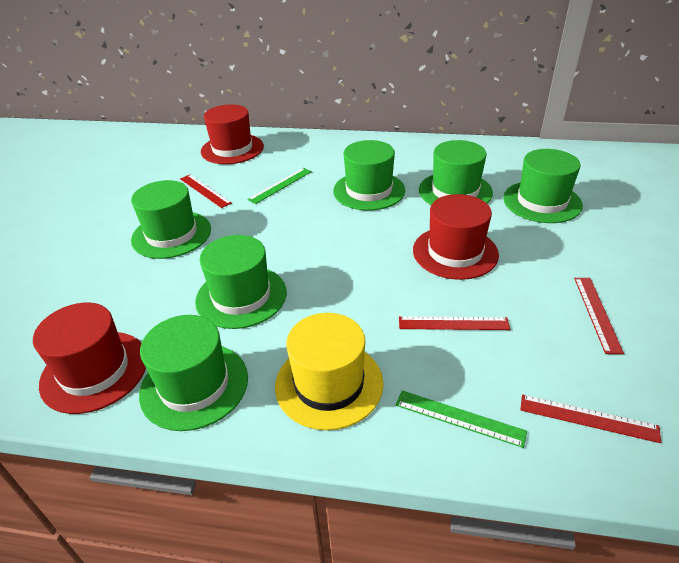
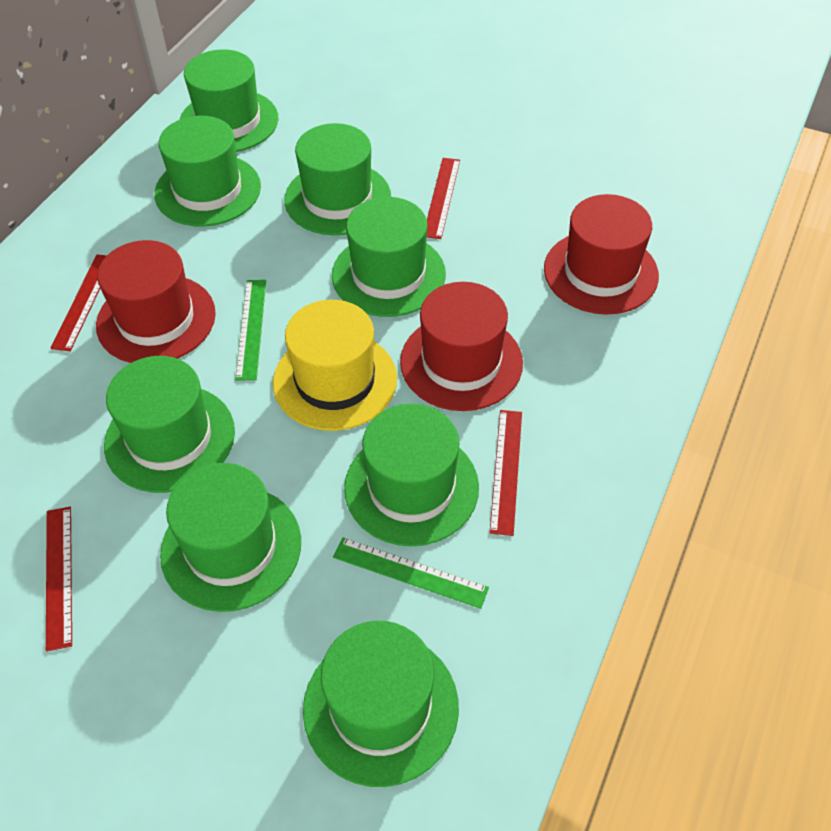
green hat: [131,180,211,259] [139,315,248,431] [195,235,287,329] [333,140,405,210] [419,140,493,205] [503,149,583,223] = 6 -> [104,356,235,493] [154,116,261,227] [160,463,301,612] [179,49,278,152] [284,123,391,235] [303,621,459,787] [332,197,446,317] [344,404,479,546] = 8

